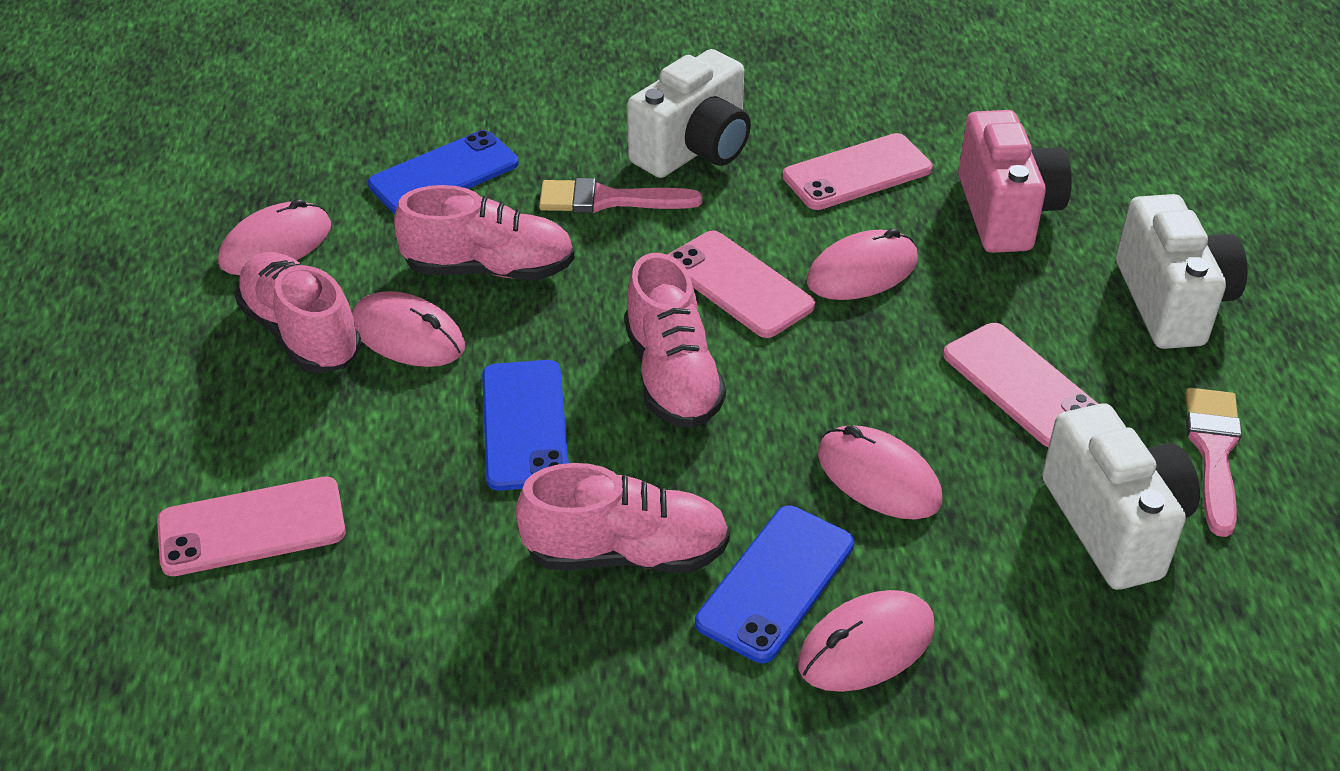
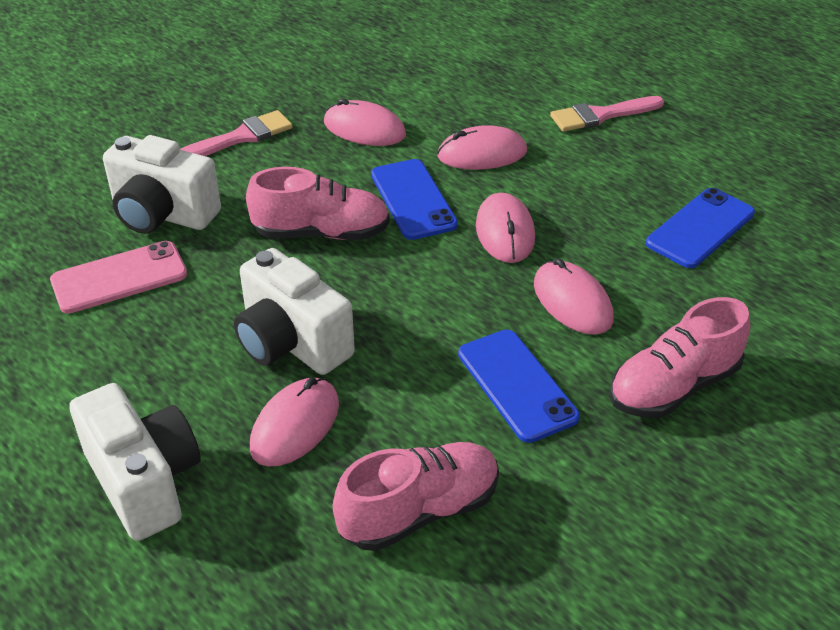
pink camera: [958,110,1072,253] = 1 -> none = 0
pink phone: [157,476,346,576] [668,231,815,338] [783,133,933,210] [943,323,1098,447] = 4 -> [50,241,187,314] = 1
pink shoe: [235,252,361,373] [394,185,575,280] [515,463,730,573] [624,253,726,428] = 4 -> [246,167,390,240] [333,442,499,551] [610,297,750,418] = 3

